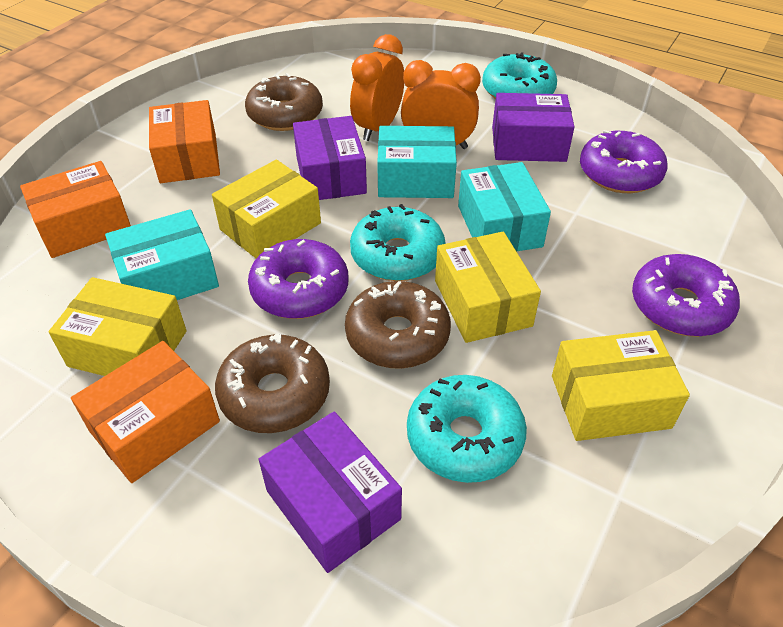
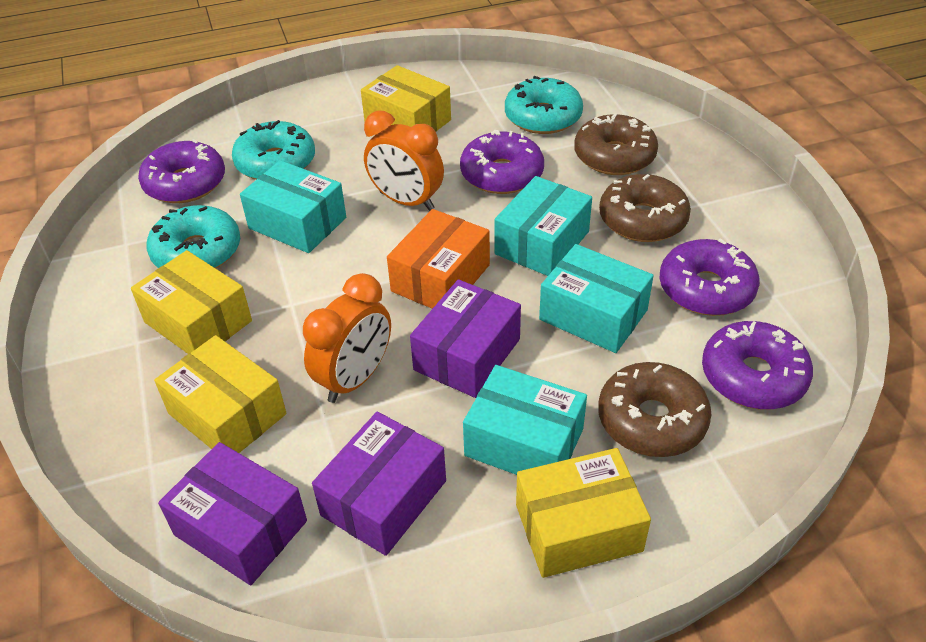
orange box: [20,161,131,258] [71,341,220,483] [149,100,220,183] = 3 -> [387,209,490,309] = 1
purple donut: [248,239,348,319] [580,130,668,193] [632,254,740,337] = 3 -> [138,139,225,203] [460,130,544,194] [659,238,760,316] [702,321,813,410] = 4
turquoise box: [105,209,219,300] [377,126,457,198] [458,162,551,252] = 3 -> [240,160,346,253] [463,365,587,475] [494,176,592,276] [539,244,654,353] = 4

